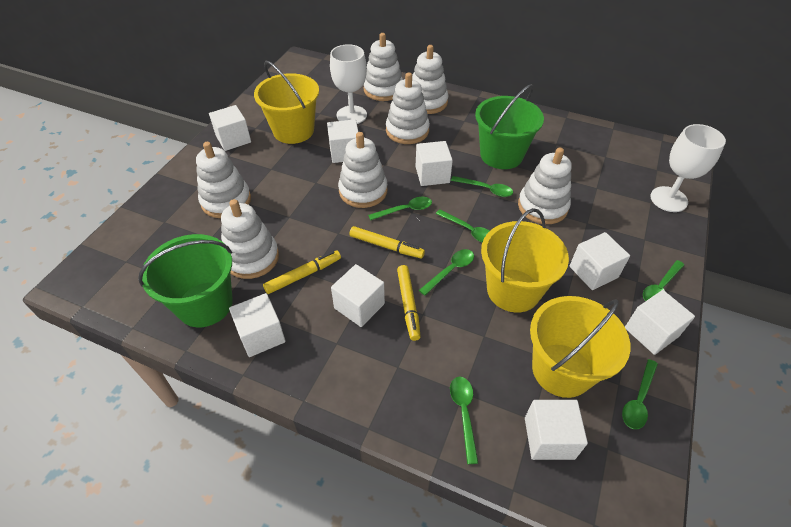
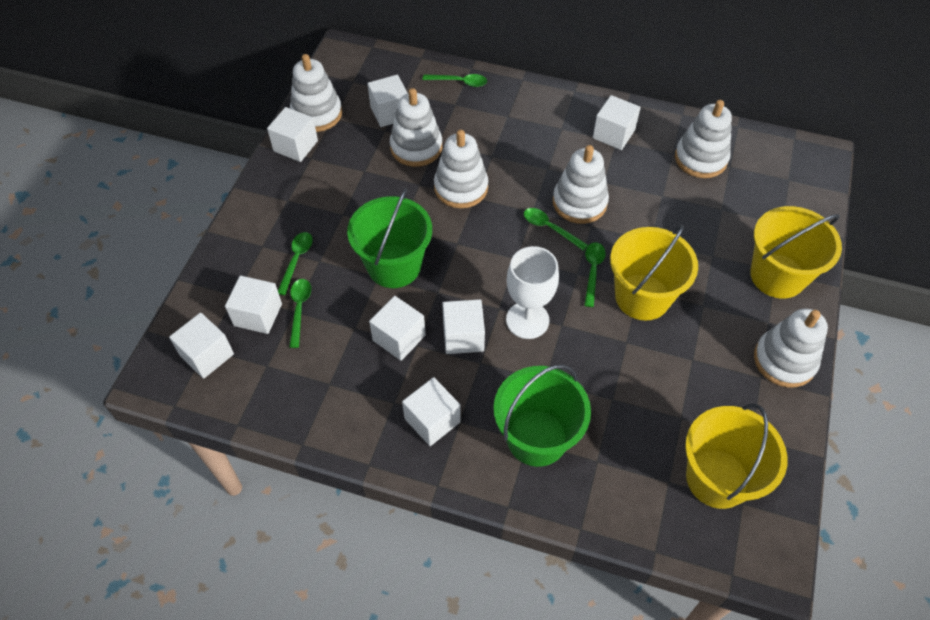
green spoon: [368,197,432,220] [419,249,474,295] [436,209,489,243] [450,377,478,464] [451,176,513,197] [622,359,658,429] [643,260,684,301] = 7 -> [278,232,313,295] [289,279,311,348] [423,74,487,87] [524,208,588,251] [584,242,606,307] = 5
white goblet: [330,44,367,124] [650,124,726,212] = 2 -> [506,246,559,339] = 1
white stacking toy: [196,142,251,218] [221,199,279,279] [338,132,387,208] [364,33,403,101] [386,72,430,144] [412,45,448,114] [518,147,572,224] = 7 -> [290,54,342,132] [390,88,442,167] [434,130,488,208] [553,145,609,224] [675,100,732,178] [754,308,828,388] = 6
yellow marker: [263,250,341,294] [349,226,425,258] [397,265,421,341] = 3 -> none = 0

